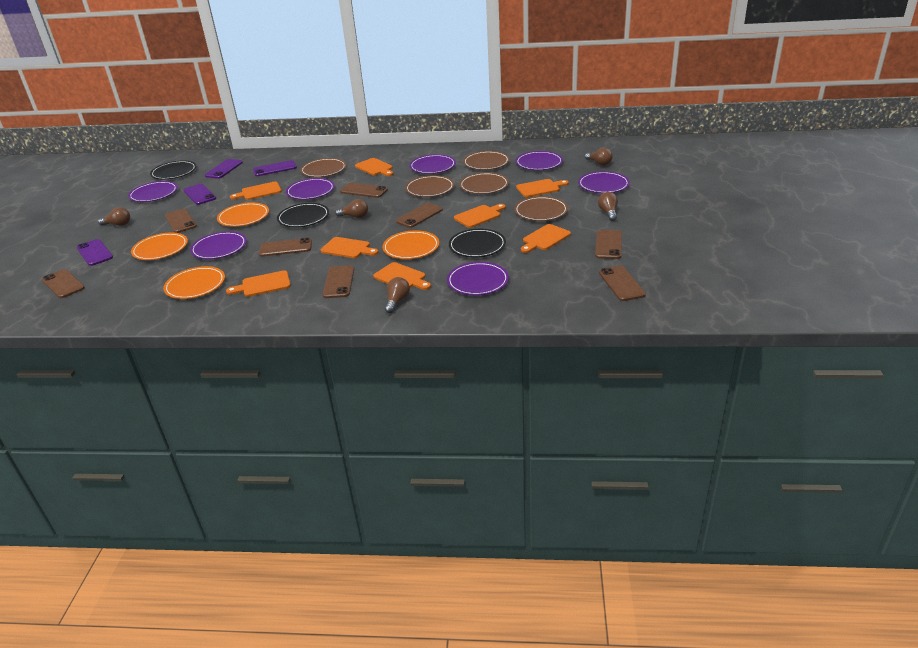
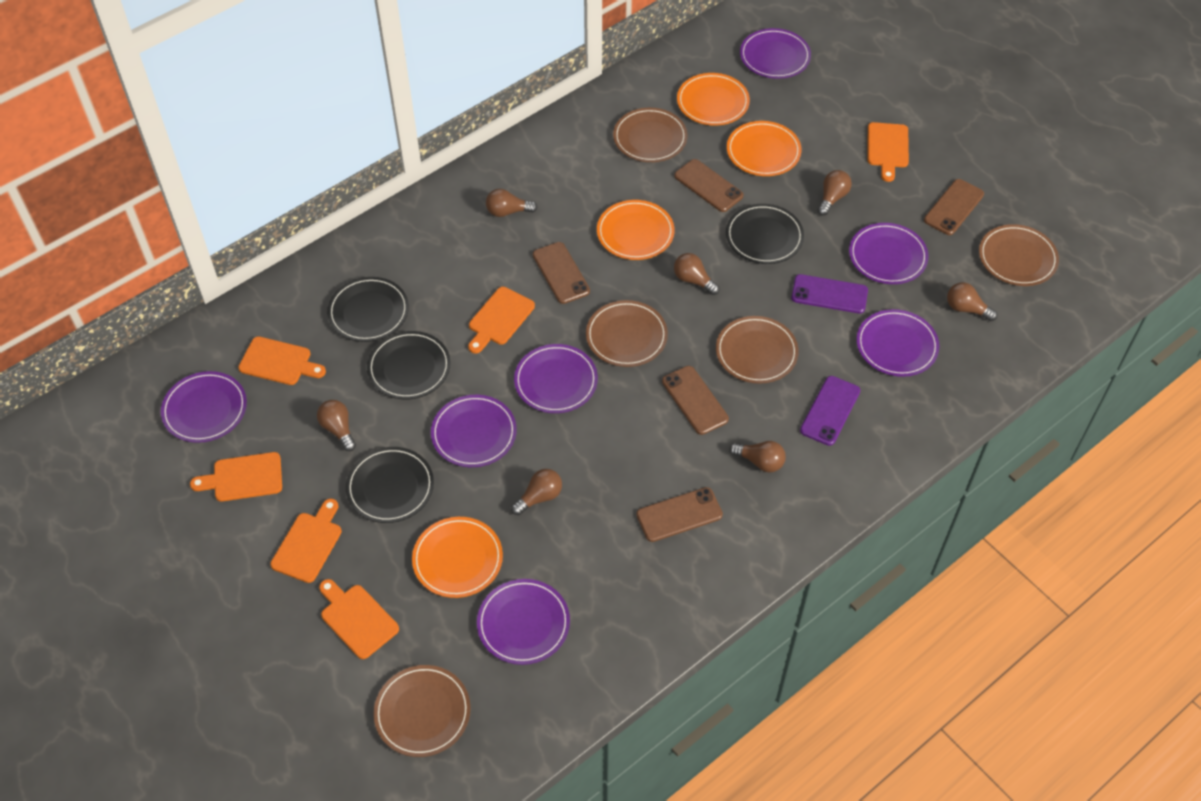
black plate: [150,160,196,179] [277,203,329,227] [449,229,506,257] = 3 -> [327,277,409,342] [346,447,434,523] [367,331,451,399] [726,204,804,264] = 4
brown light bulb: [98,207,130,226] [335,199,368,218] [385,277,410,313] [585,148,613,165] [598,192,618,221] = 5 -> [317,400,356,451] [486,189,538,217] [511,469,562,515] [674,253,720,295] [729,441,786,473] [817,170,852,216] [947,282,998,321] = 7
brown phone: [42,269,85,298] [165,209,197,233] [259,238,312,257] [323,265,354,298] [340,183,388,198] [396,203,443,228] [595,230,622,259] [599,266,646,301] = 8 -> [533,242,590,304] [636,487,723,542] [662,366,729,435] [674,159,743,212] [924,179,984,235] = 5
orange cutting board: [226,271,291,297] [230,182,282,200] [321,237,379,258] [355,158,393,176] [373,262,431,290] [454,204,506,228] [516,179,569,197] [521,224,571,253] = 8 -> [190,452,282,502] [238,336,326,385] [270,498,342,583] [319,579,399,659] [468,287,535,354] [867,122,909,182] = 6
purple phone: [77,239,113,266] [184,184,216,205] [205,159,243,179] [253,160,297,176] = 4 -> [791,274,868,314] [800,376,860,446] = 2

